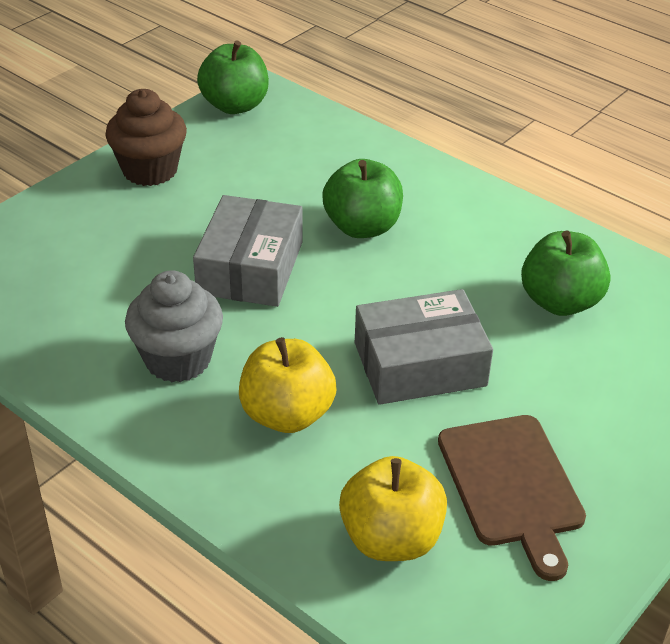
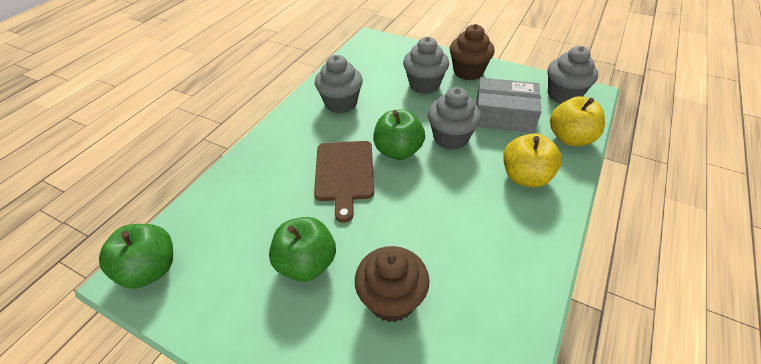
brown cupcake: [105,89,187,186] = 1 -> [355,246,430,322] [450,24,495,80] = 2
grey box: [193,195,302,307] [355,289,493,405] = 2 -> [476,78,542,133] = 1
grey cupcake: [125,270,223,382] = 1 -> [315,55,363,113] [403,37,449,94] [428,87,481,150] [548,46,598,104] = 4

